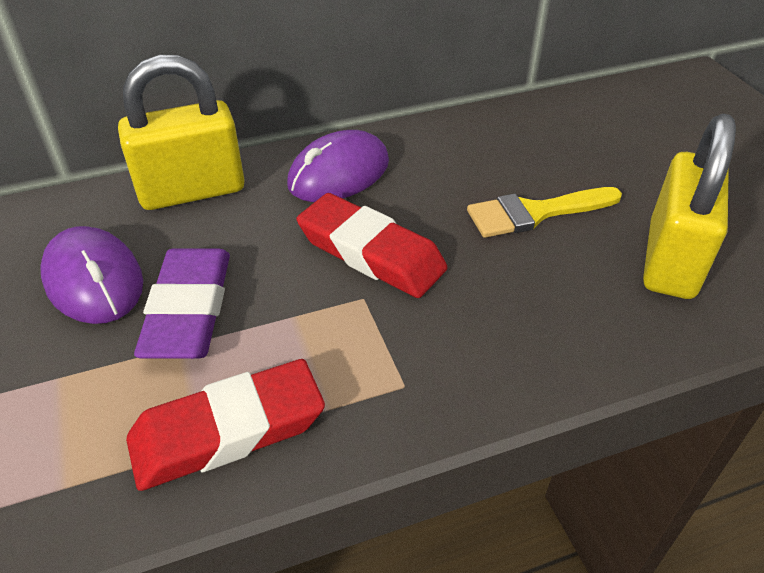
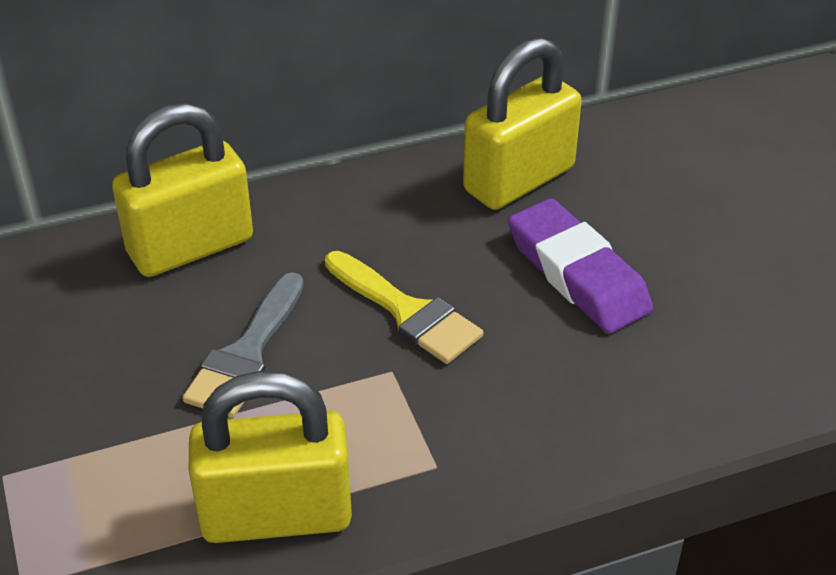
grey brush: none = 0 -> [183,272,304,418] = 1
purple mouse: [40,226,143,324] [287,130,389,202] = 2 -> none = 0
red eraser: [126,359,325,491] [297,193,447,298] = 2 -> none = 0
yellow padlock: [118,55,245,210] [643,114,736,299] = 2 -> [112,103,253,277] [189,371,352,543] [463,37,582,210] = 3

